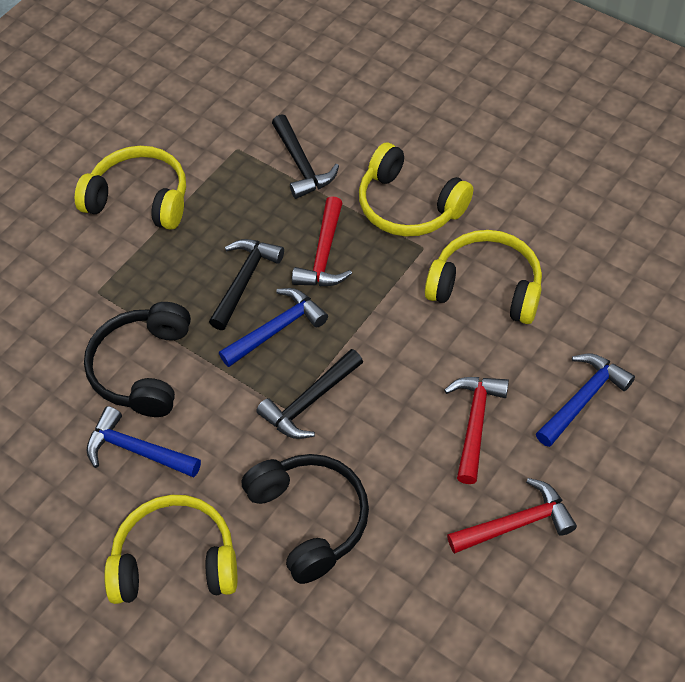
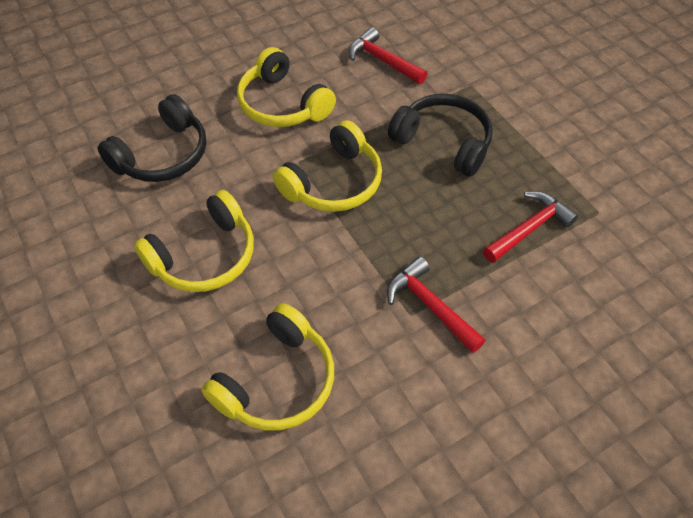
black hammer: [209,239,284,330] [256,349,363,439] [272,114,339,199] = 3 -> none = 0
blue hammer: [86,406,201,478] [219,288,328,367] [536,354,635,447] = 3 -> none = 0

